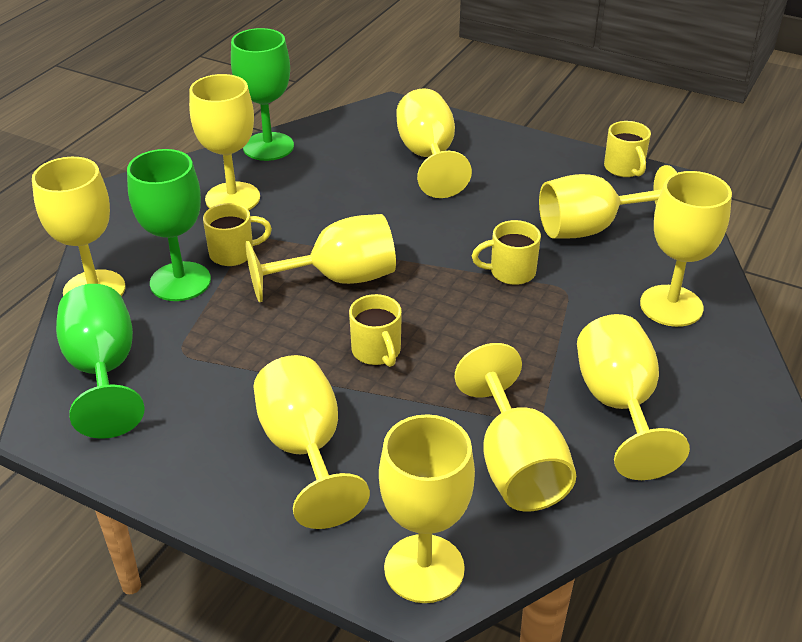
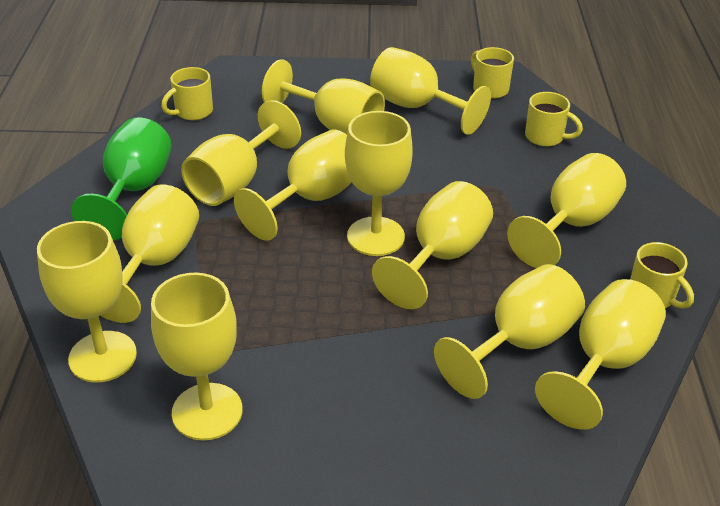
green goblet: [56,284,145,439] [127,149,211,301] [231,28,294,161] = 3 -> [71,117,172,241] = 1
yellow goblet: [32,157,125,296] [189,74,260,210] [245,214,396,302] [253,355,370,529] [379,414,475,603] [396,88,472,198] [455,343,576,512] [539,165,677,238] [577,314,690,480] [640,171,732,327] = 10 -> [37,221,137,382] [100,185,199,323] [151,272,243,441] [181,100,301,206] [234,130,352,241] [262,60,385,134] [345,111,413,256] [370,47,491,135] [372,181,493,309] [434,264,585,399] [507,153,626,268] [535,279,666,430] = 12

